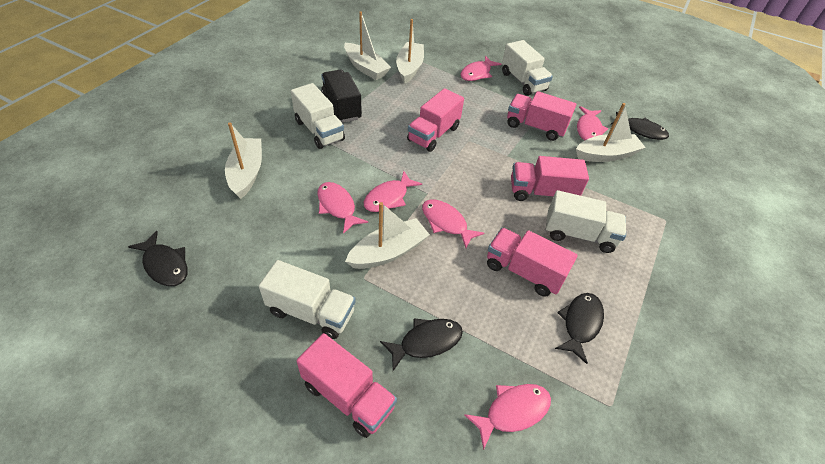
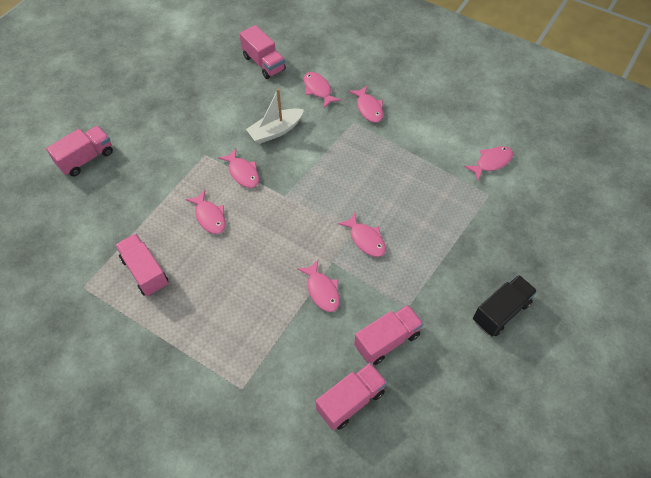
black fish: [128,231,188,286] [380,318,463,371] [555,293,604,364] [611,112,669,140] = 4 -> none = 0
pink fish: [317,182,368,234] [364,171,422,212] [422,199,484,248] [460,56,501,81] [464,384,551,450] [577,106,608,140] = 6 -> [185,190,226,234] [218,148,259,188] [297,260,340,312] [304,72,341,108] [338,213,386,257] [349,86,383,123] [464,146,513,181] = 7
white boat: [225,122,262,199] [344,11,391,80] [345,202,430,269] [396,19,424,84] [576,103,646,162] = 5 -> [246,89,304,144] = 1
white truck: [259,260,356,339] [291,83,345,149] [502,40,553,96] [545,190,626,253] = 4 -> none = 0

